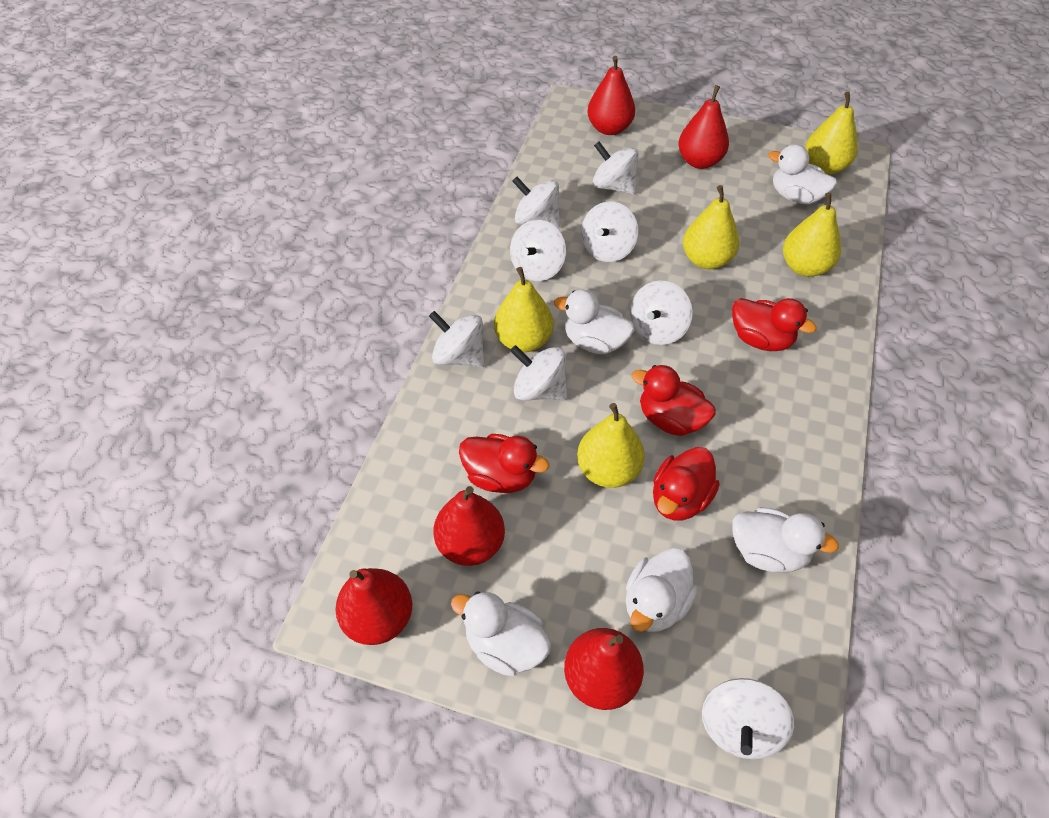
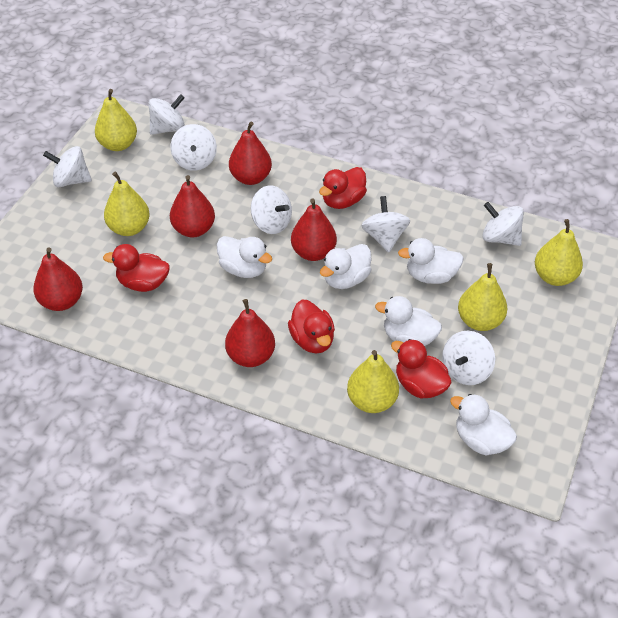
white spinning top: [429,311,485,367] [510,220,566,281] [510,345,567,400] [512,177,560,228] [581,202,638,262] [593,141,639,195] [630,281,693,345] [702,678,794,759] = 8 -> [43,146,92,187] [149,94,185,135] [171,124,217,171] [251,186,292,234] [361,196,410,252] [442,331,495,385] [482,202,524,246] = 7

